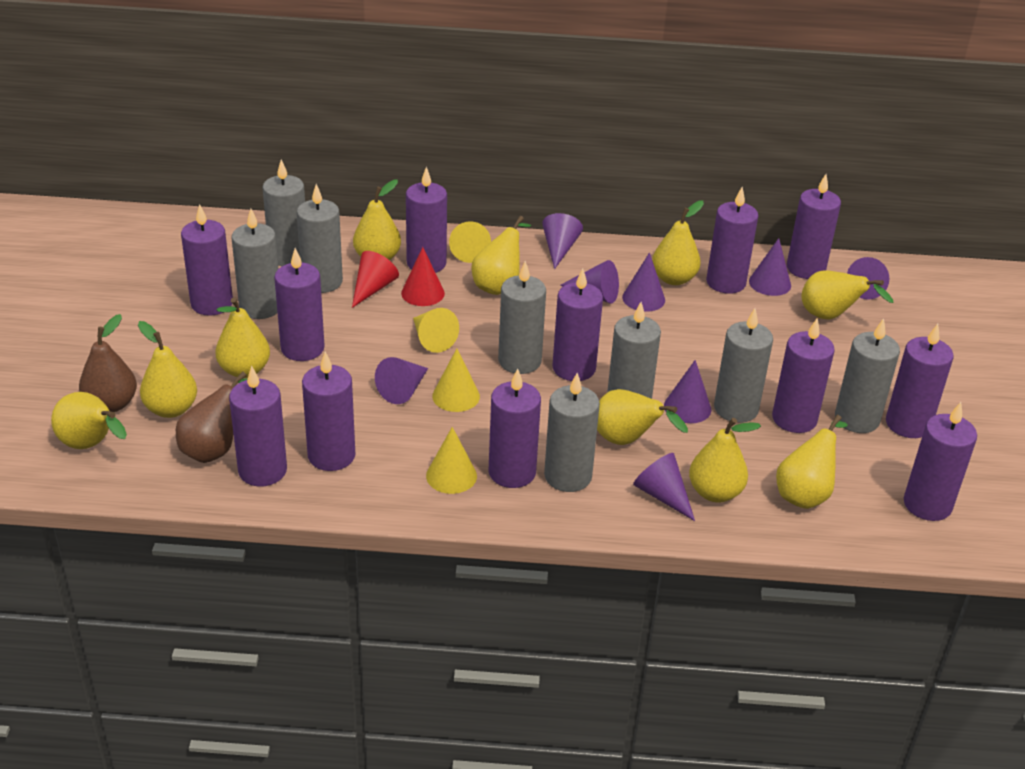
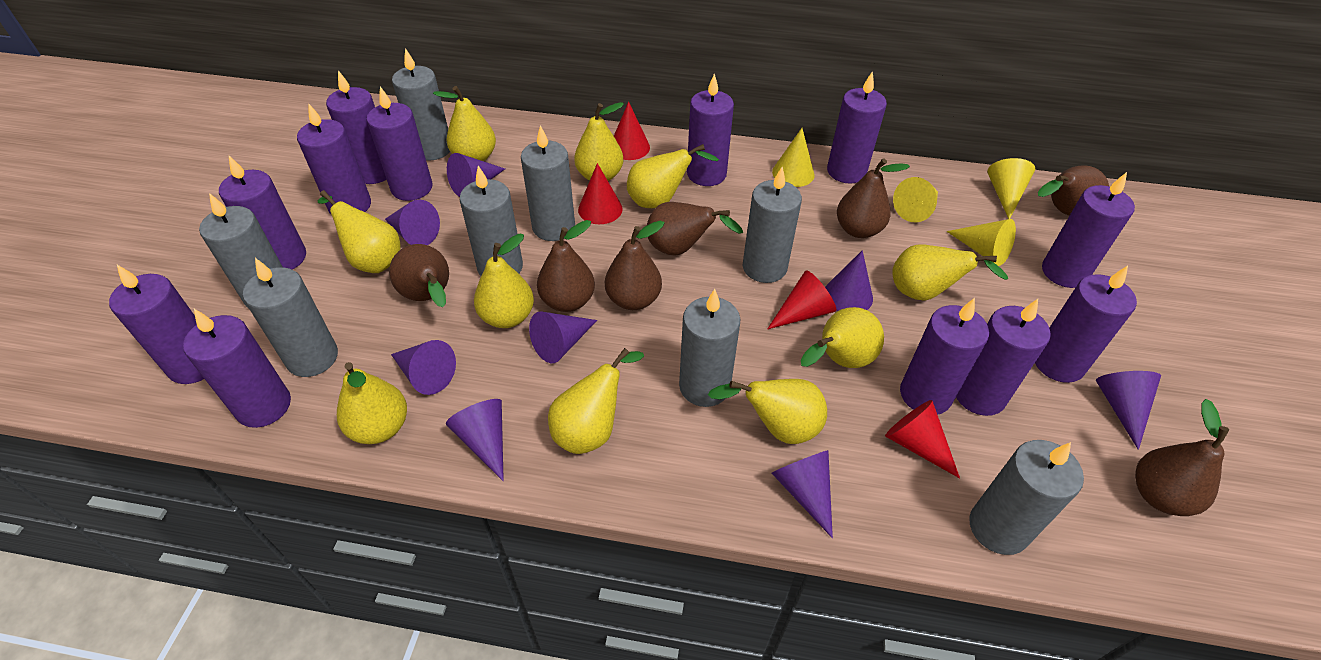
brown pear: [79,314,137,412] [176,371,248,463] = 2 -> [389,244,449,307] [537,220,595,312] [605,221,665,310] [647,202,743,256] [837,158,910,238] [1038,165,1109,216] [1135,399,1229,516] = 7
red cone: [352,251,399,308] [401,247,445,306] = 2 -> [578,163,623,224] [614,102,650,160] [768,270,836,329] [885,400,960,478] = 4

